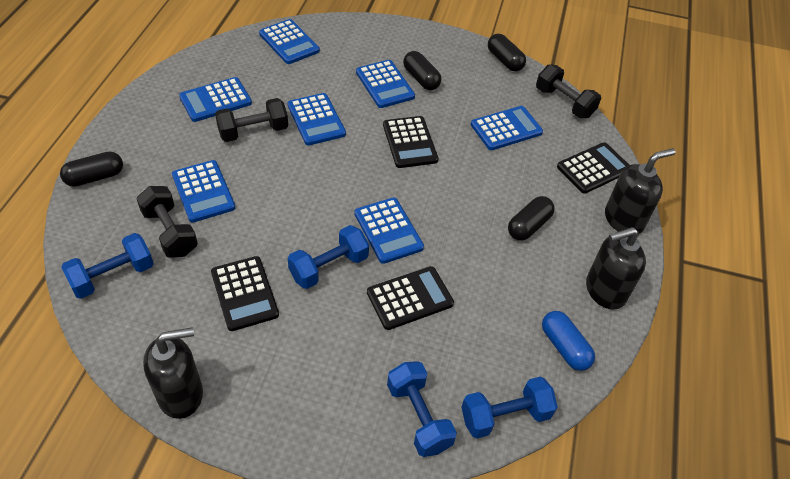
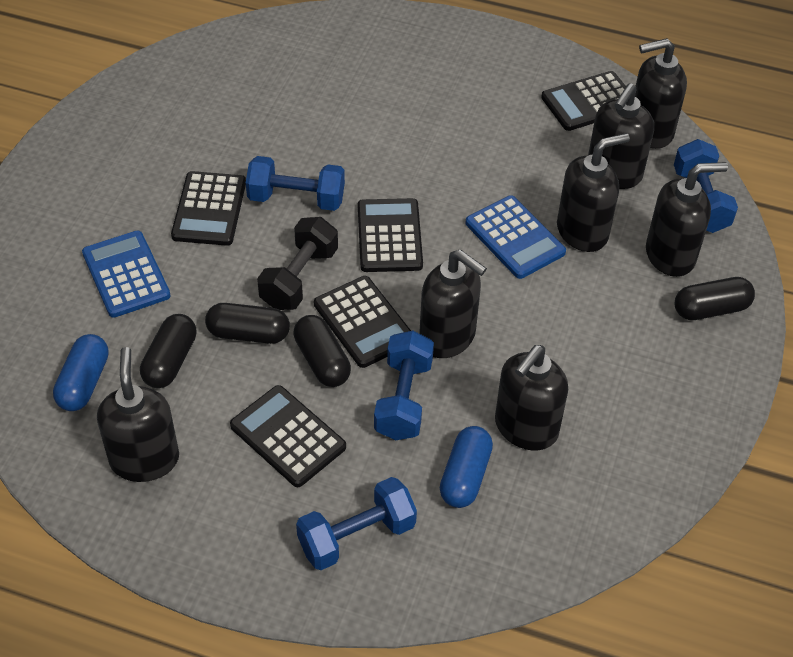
black calculator: [211,256,279,331] [367,266,454,330] [383,116,438,168] [557,142,629,194] = 4 -> [171,171,246,246] [230,385,346,487] [314,276,411,368] [358,198,423,272] [541,71,626,131] = 5
black dumbbell: [136,186,198,258] [215,98,288,142] [536,64,601,118] = 3 -> [257,217,338,310] = 1
black soap dispenser: [143,327,203,419] [586,227,646,310] [605,148,675,234] = 3 -> [97,347,179,482] [419,249,487,358] [495,345,568,450] [557,133,630,252] [588,83,654,189] [635,38,687,149] [646,162,728,277] = 7
blue calculator: [172,160,235,223] [179,77,252,122] [259,19,320,64] [287,93,346,145] [354,197,424,264] [356,60,415,108] [471,106,543,150] = 7 -> [82,230,171,318] [465,195,566,279] = 2
blue capsule: [542,311,595,371] = 1 -> [53,334,109,411] [440,426,493,508] = 2

